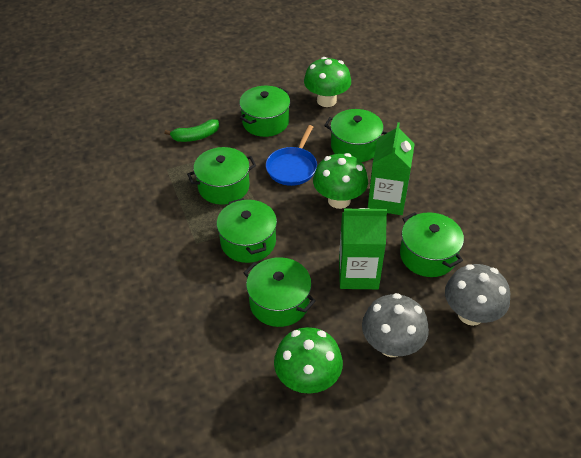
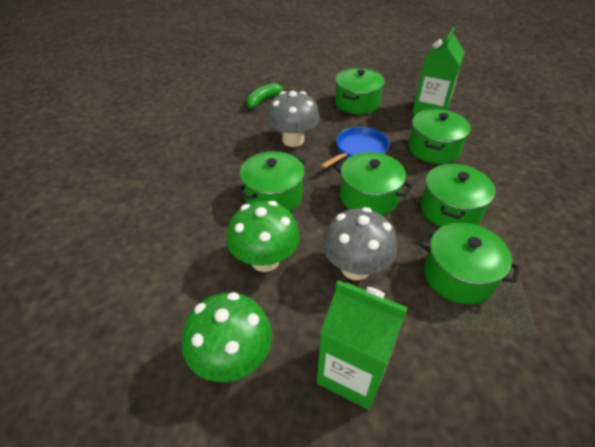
green mushroom: [274,327,343,394] [304,57,351,107] [313,153,368,209] = 3 -> [182,292,272,382] [227,201,300,272] = 2

